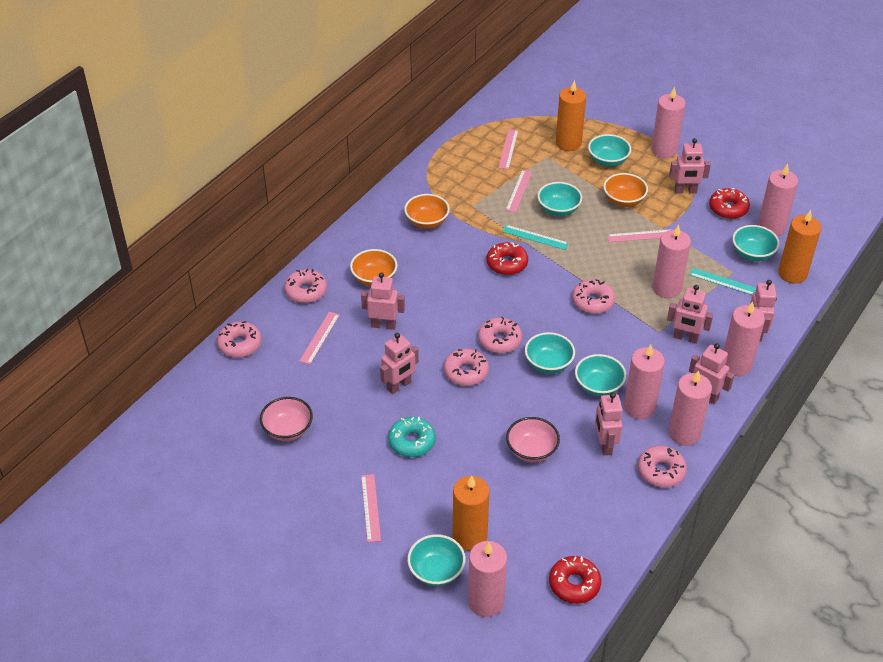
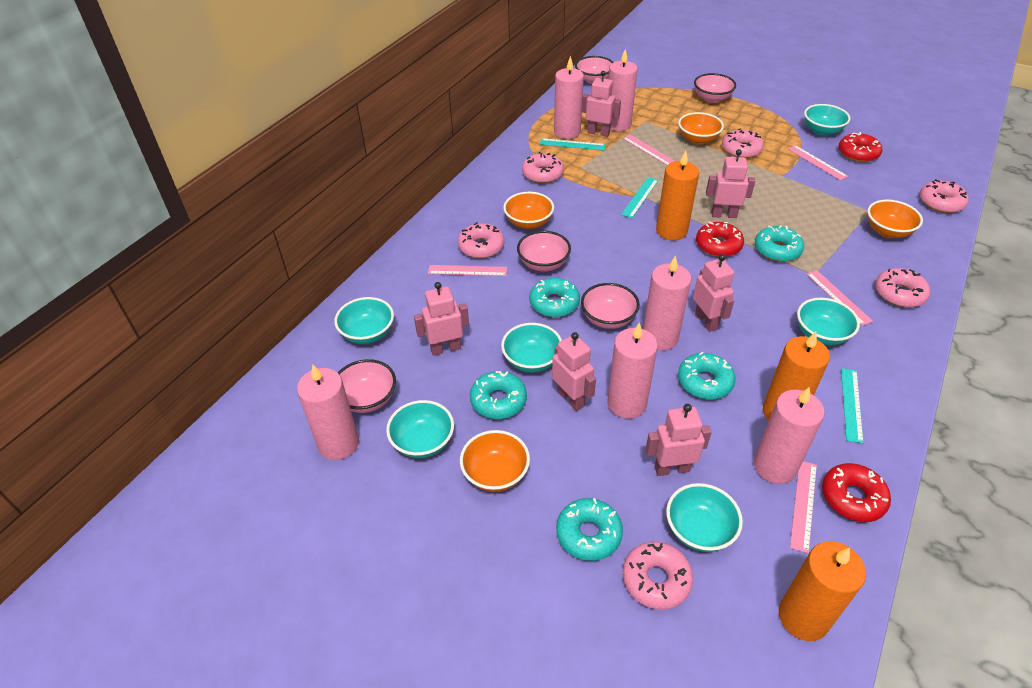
orange bowl: [350,249,398,286] [404,194,450,229] [603,173,648,207] = 3 -> [460,430,530,492] [503,192,554,229] [678,112,724,145] [867,200,923,238] = 4
pink bowl: [260,397,313,441] [506,417,560,462] = 2 -> [338,359,396,413] [517,231,571,271] [575,56,614,84] [581,283,640,329] [694,73,736,103] = 5
pink candle: [468,541,507,617] [624,344,665,419] [651,87,686,158] [652,224,691,298] [668,370,712,446] [724,301,765,376] [758,164,798,236] = 7 -> [297,365,359,460] [554,56,584,139] [607,322,658,419] [609,49,638,131] [643,255,692,350] [754,387,825,484] = 6
pink robot: [361,273,405,330] [380,333,419,394] [595,392,623,455] [667,285,713,344] [669,138,711,194] [689,343,734,404] [750,280,777,342] = 7 -> [414,282,469,356] [552,332,596,411] [582,71,621,137] [645,404,712,476] [693,254,734,332] [706,149,755,218] = 6
turquoise donut: [388,417,436,457] = 1 -> [470,371,527,419] [529,278,580,317] [556,498,623,561] [678,352,736,400] [755,225,804,262] = 5
turquoise ruler: [502,225,569,250] [689,268,756,295] = 2 -> [540,138,606,150] [621,177,658,218] [841,368,864,444] = 3

